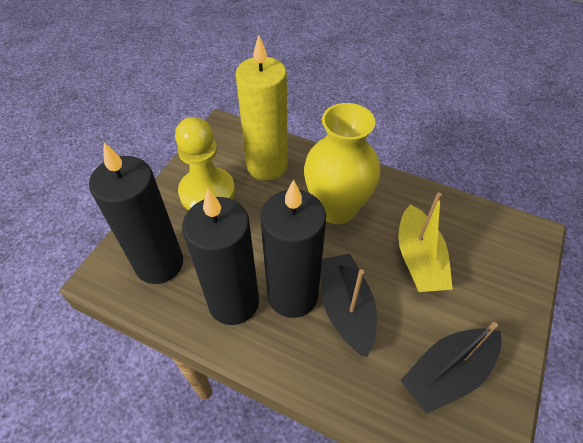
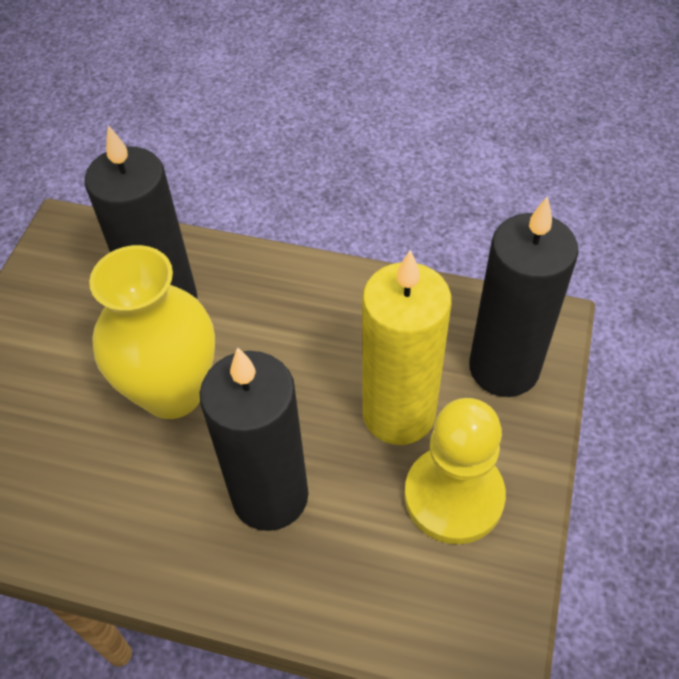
black boat: [320,254,377,357] [400,322,502,414] = 2 -> none = 0
yellow boat: [398,192,453,292] = 1 -> none = 0

